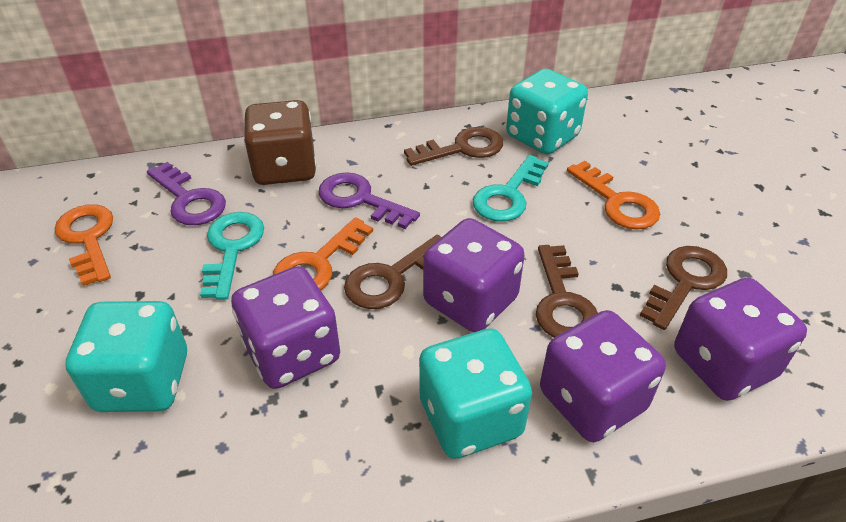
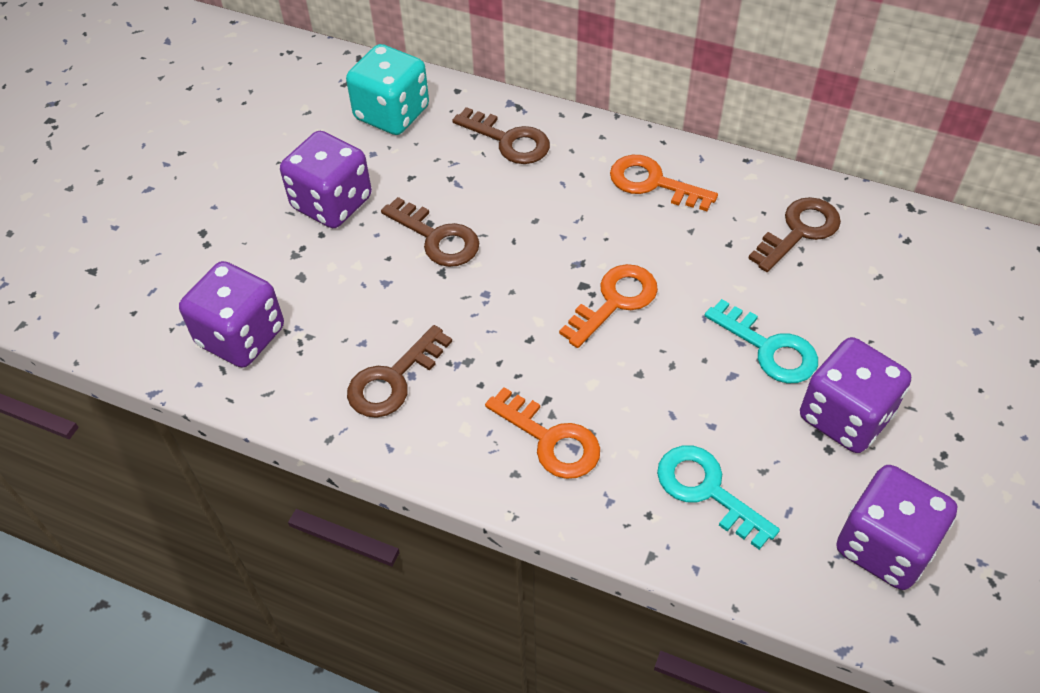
brown dice: [244,100,316,185] = 1 -> none = 0
purple key: [147,162,226,225] [318,172,420,229] = 2 -> none = 0
turquoise dice: [65,301,187,412] [419,328,532,459] [506,68,588,155] = 3 -> [346,44,429,135] = 1

